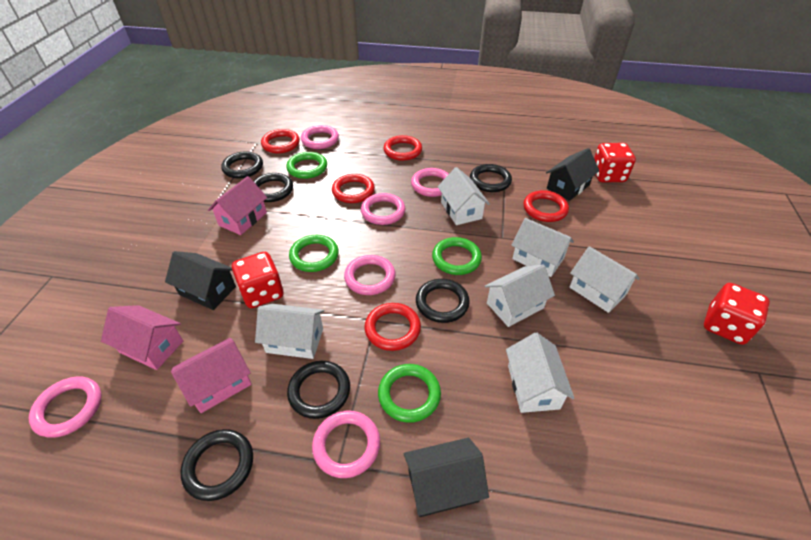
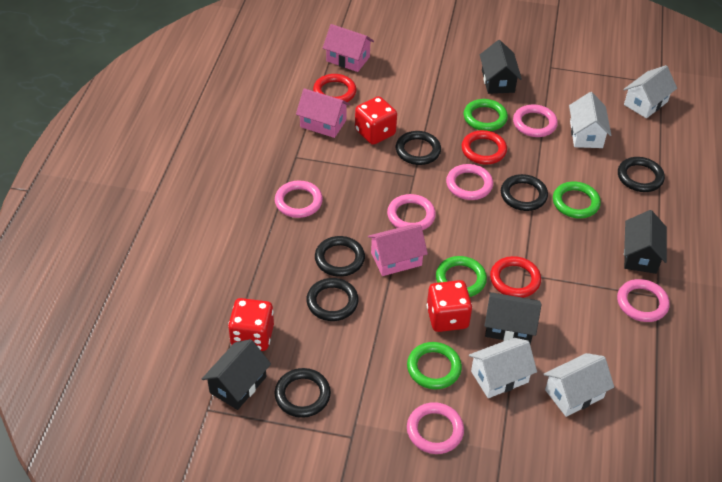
black house: [165,251,236,310] [404,438,489,517] [546,148,599,201] = 3 -> [202,339,271,410] [480,40,522,94] [485,292,542,344] [624,210,667,274] = 4
red ring: [261,129,300,154] [332,174,375,203] [364,303,421,351] [383,135,422,161] [524,190,569,222] = 5 -> [313,74,356,102] [462,130,507,164] [490,256,541,298] = 3
white house: [255,304,324,359] [438,167,490,225] [484,265,555,327] [506,333,574,413] [512,218,574,277] [570,246,640,313] = 6 -> [469,338,537,398] [544,353,614,417] [569,92,611,148] [623,65,677,118] = 4

